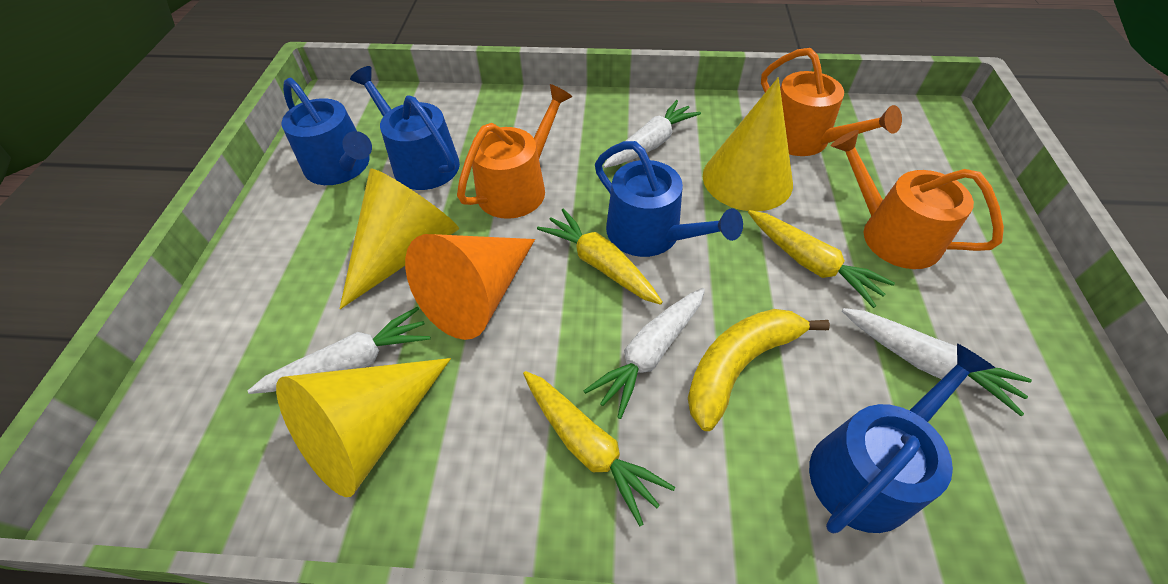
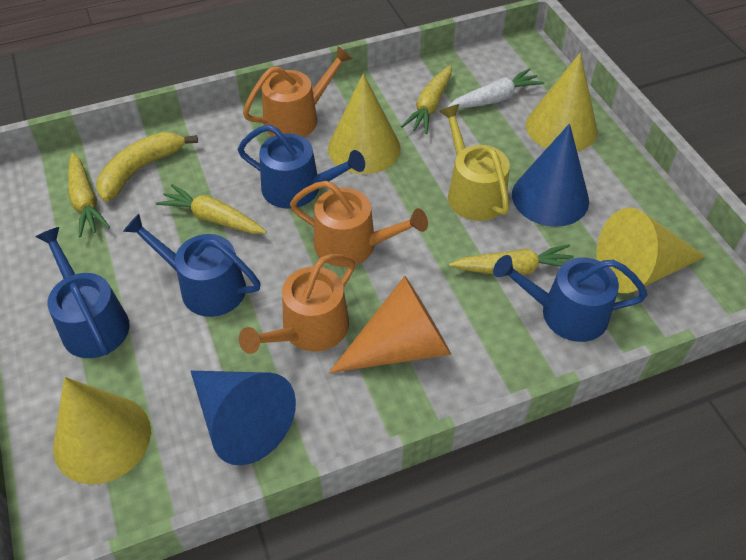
blue cone: none = 0 -> [191,371,296,466] [512,123,589,227] = 2
white carrot: [248,307,431,394] [584,288,705,419] [603,100,701,168] [842,308,1032,416] = 4 -> [447,68,544,109] = 1
yellow carrot: [523,371,675,526] [537,208,663,305] [748,210,895,308] = 3 -> [68,153,110,237] [156,184,266,234] [401,65,452,134] [449,244,574,275] = 4
yellow cone: [276,358,451,497] [340,168,459,309] [703,77,793,211] = 3 -> [53,377,151,484] [328,73,401,174] [526,53,598,151] [597,207,705,293] = 4
yellow watering can: none = 0 -> [440,104,510,221] = 1

